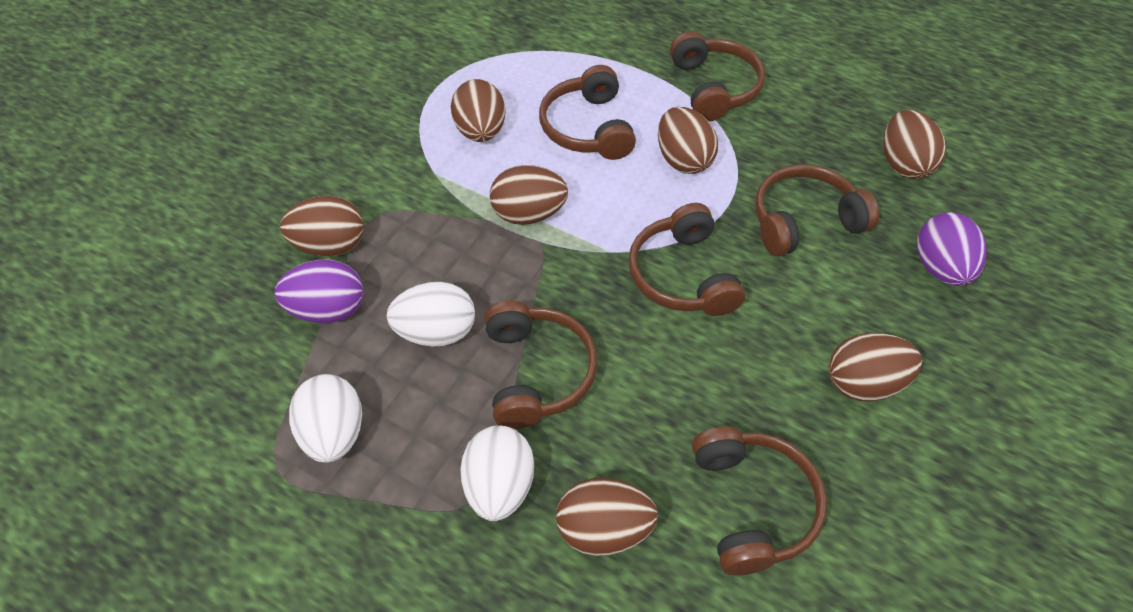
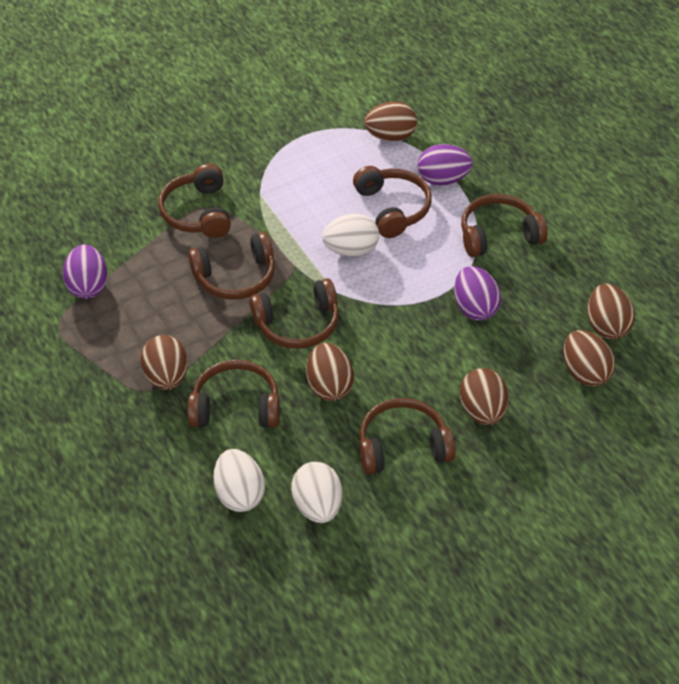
brown egg: [280,196,364,256] [451,79,505,142] [490,165,568,225] [556,478,658,556] [658,107,718,174] [828,333,922,402] [883,110,946,179] = 7 -> [140,335,188,390] [306,343,354,401] [364,102,417,142] [460,368,509,425] [564,330,615,387] [588,284,635,340] = 6
brown headphones: [485,300,597,429] [539,65,636,160] [628,203,745,316] [670,31,765,121] [692,426,827,575] [755,164,880,256] = 6 -> [158,164,231,238] [188,232,275,300] [188,360,280,428] [250,278,339,349] [353,166,432,238] [359,398,455,474] [461,194,547,257] = 7
purple egg: [275,260,363,323] [917,212,987,286] = 2 -> [63,244,108,299] [418,144,473,186] [454,266,501,321] = 3

